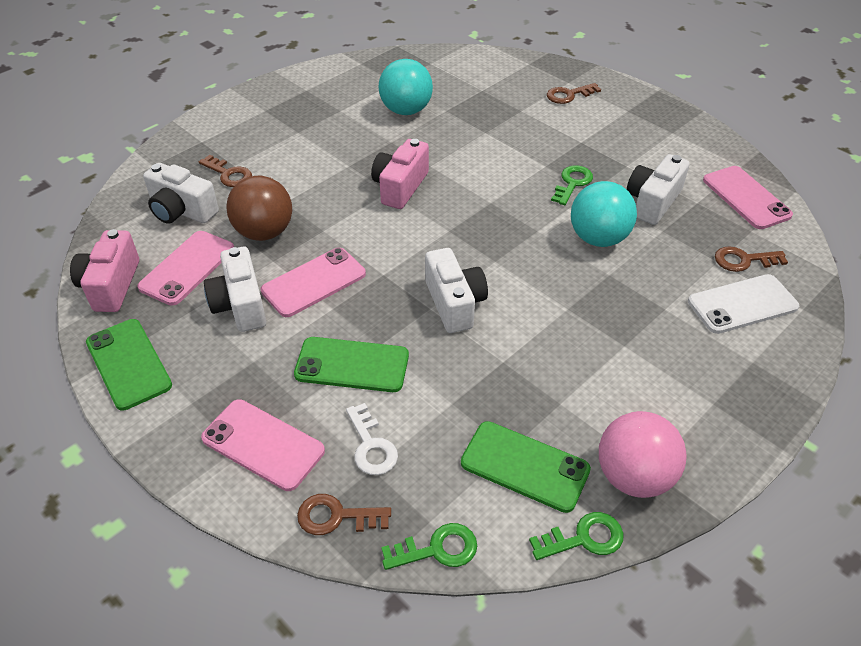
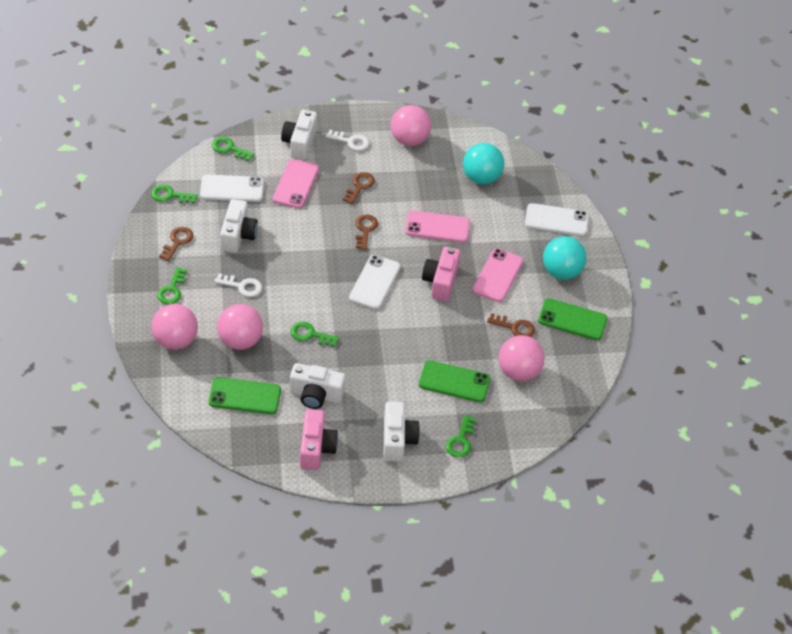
brown ball: [226,176,292,241] = 1 -> none = 0
green key: [381,523,477,570] [529,512,623,560] [551,165,593,205] = 3 -> [151,184,198,203] [157,267,187,305] [212,137,254,161] [291,322,339,347] [446,415,476,458] = 5
pink ball: [599,411,687,498] = 1 -> [152,304,198,350] [217,304,263,350] [391,105,431,146] [499,335,545,381] = 4
pink phone: [137,231,234,306] [201,399,325,491] [261,248,366,317] [703,166,793,229] = 4 -> [273,159,319,208] [405,210,470,243] [472,248,523,302] = 3
white key: [346,403,398,475] = 1 -> [214,273,262,297] [326,130,369,151] = 2
white phone: [688,274,799,334] = 1 -> [200,175,264,202] [349,255,401,310] [525,203,589,236] = 3

